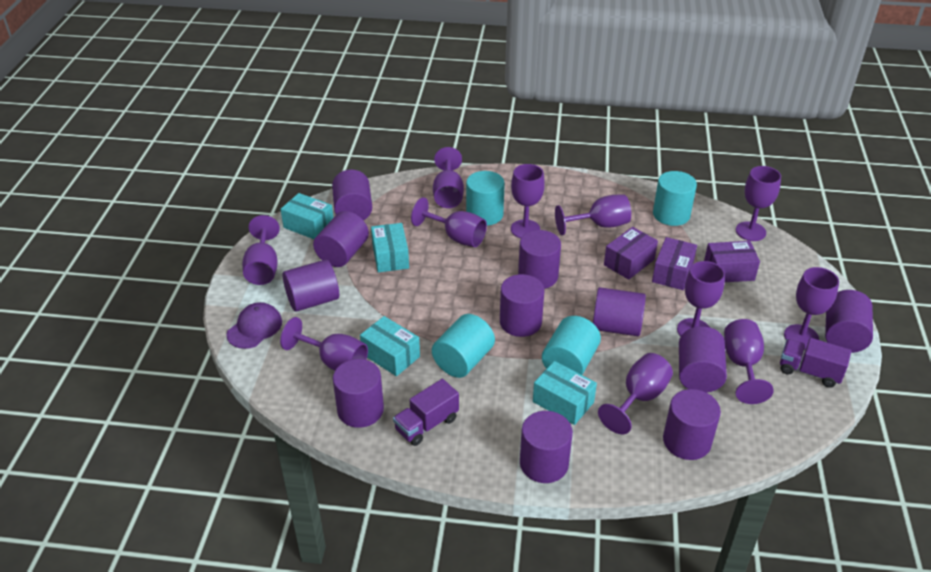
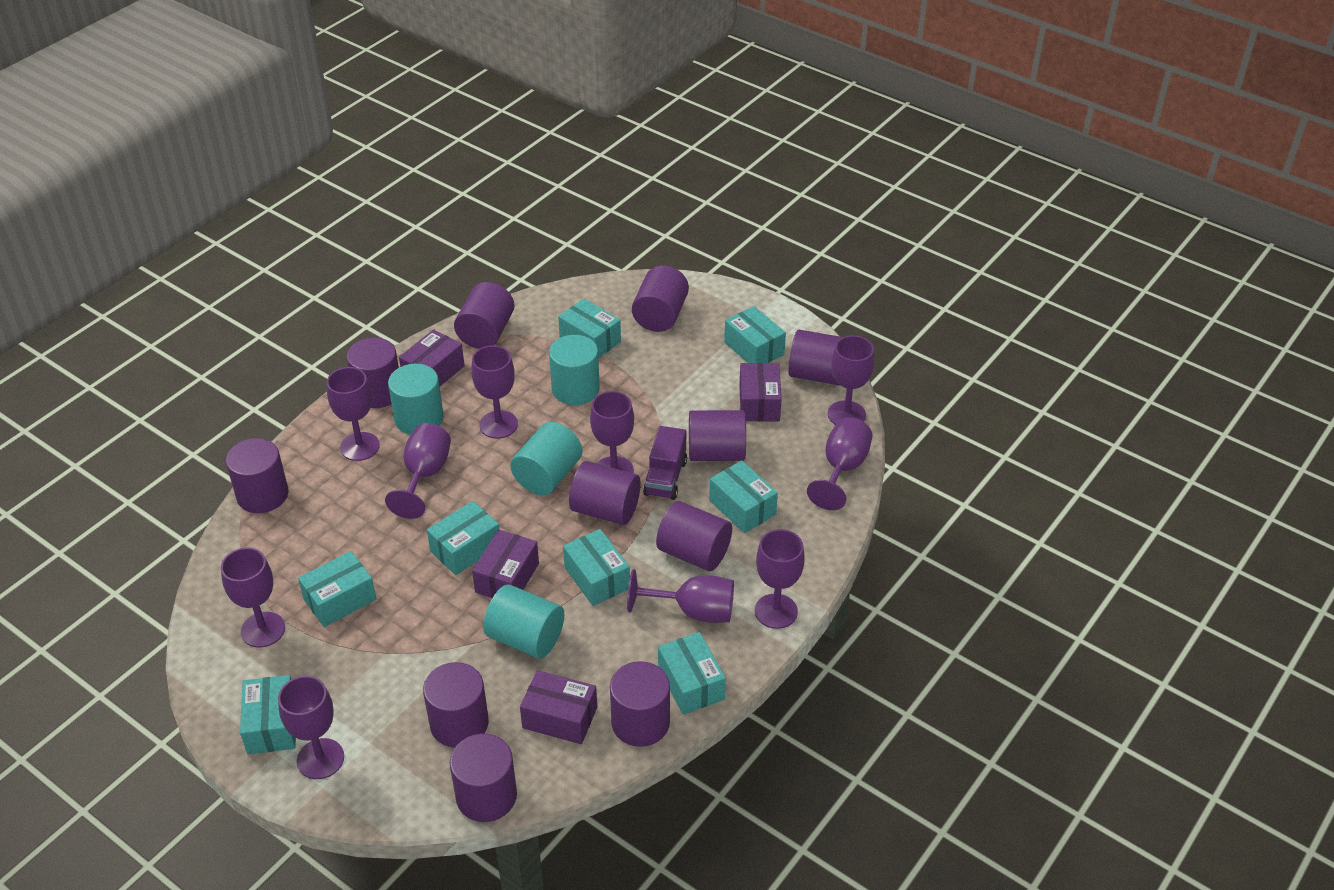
purple box: [604,227,658,280] [652,237,697,290] [704,241,760,282] = 3 -> [399,329,465,386] [472,529,539,598] [520,670,597,744] [739,363,782,422] = 4
purple cap: [226,302,282,349] = 1 -> none = 0
purple goblet: [242,215,280,285] [280,317,368,371] [411,197,487,247] [433,147,464,208] [511,164,545,238] [555,194,631,235] [598,353,673,434] [677,261,725,336] [724,319,774,404] [736,166,781,241] [784,267,839,349] = 11 -> [221,547,285,648] [278,676,344,779] [327,367,380,461] [385,423,451,519] [471,345,518,439] [590,391,634,473] [627,569,734,623] [755,529,805,629] [807,417,873,510] [828,335,874,425] = 10
purple truck: [393,379,459,446] [780,338,851,388] = 2 -> [643,426,687,500] = 1
turquoise box: [281,193,334,239] [360,316,420,376] [371,223,409,272] [533,361,597,425] = 4 -> [240,675,296,754] [298,551,376,627] [427,501,499,575] [558,298,621,359] [563,529,630,606] [658,632,726,715] [709,460,778,533] [724,306,786,363] = 8

